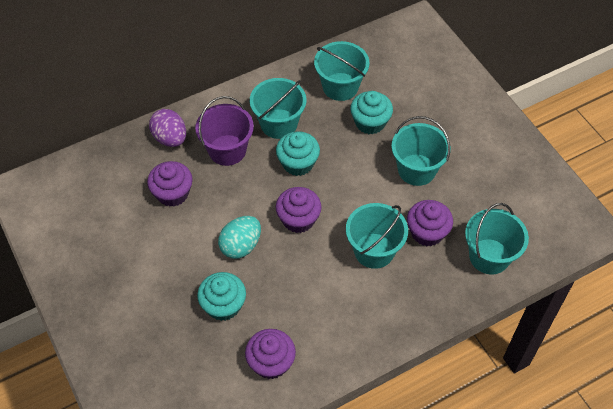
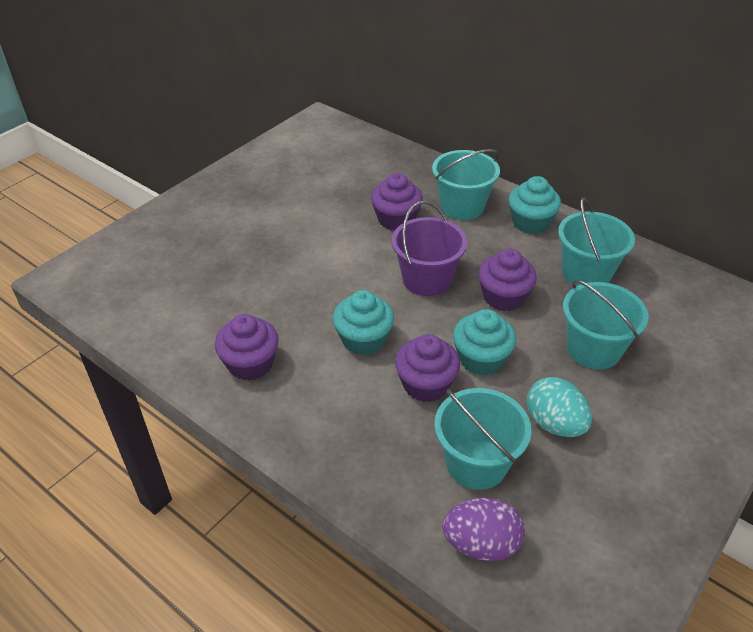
turquoise bucket: [250,78,306,139] [314,41,369,101] [346,203,408,269] [391,116,451,186] [465,203,529,274] = 5 -> [432,149,500,220] [434,388,531,490] [558,198,635,286] [563,280,649,370] = 4

